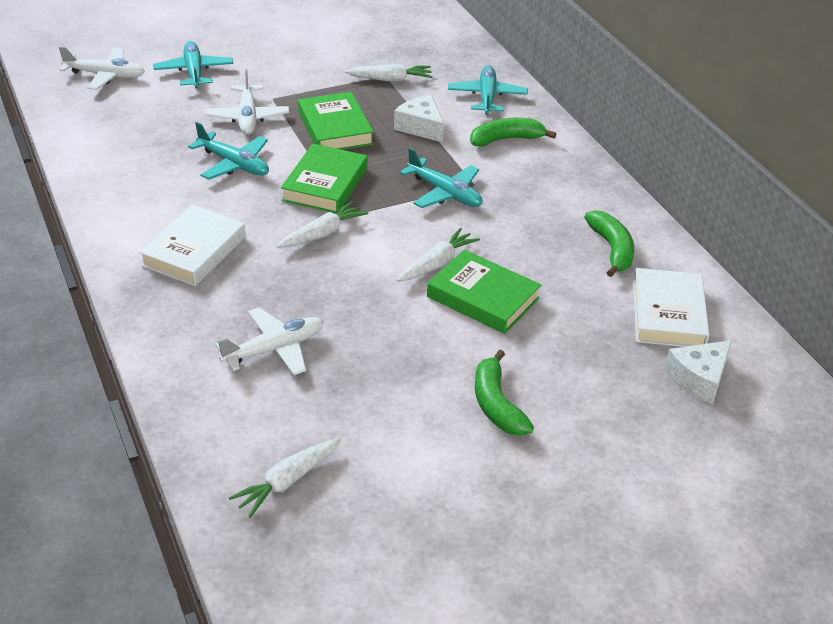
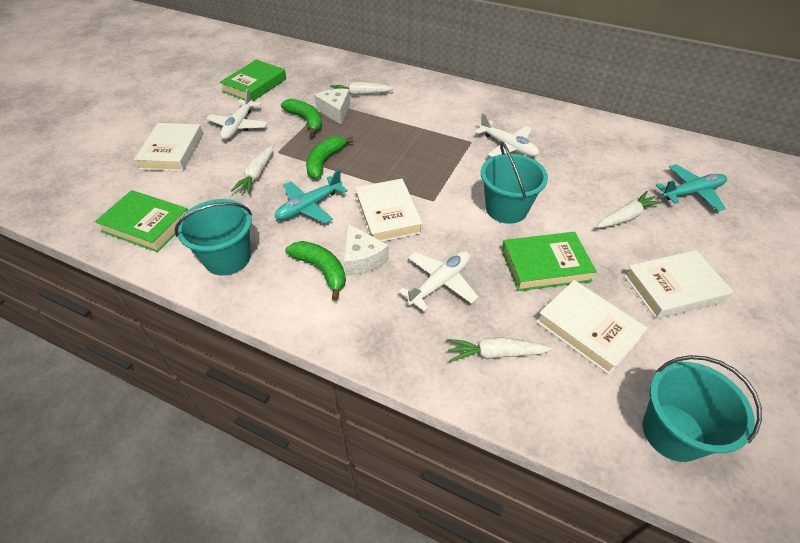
turquoise bucket: none = 0 -> [174,199,252,276] [481,141,548,224] [643,355,762,462] = 3
turquoise plane: [153,41,233,88] [188,122,269,180] [399,148,483,208] [448,65,528,114] = 4 -> [275,169,348,224] [656,164,727,211] = 2
white book: [139,205,246,286] [633,268,709,347] = 2 -> [134,123,203,171] [355,179,423,242] [536,280,648,375] [624,250,733,319] = 4

